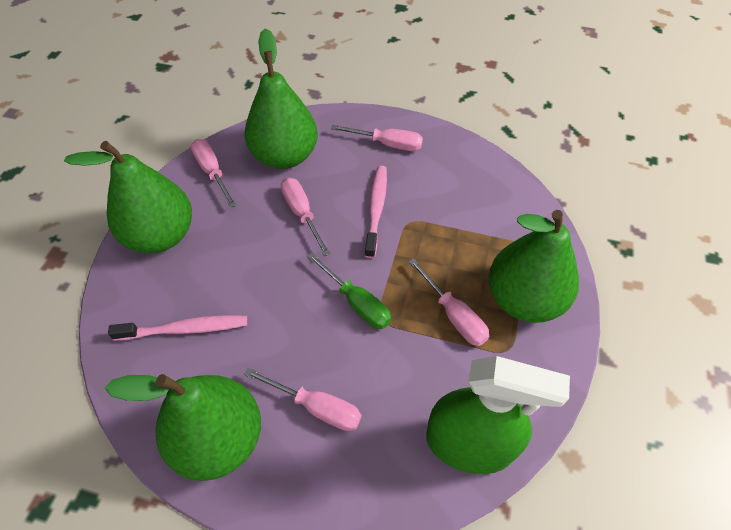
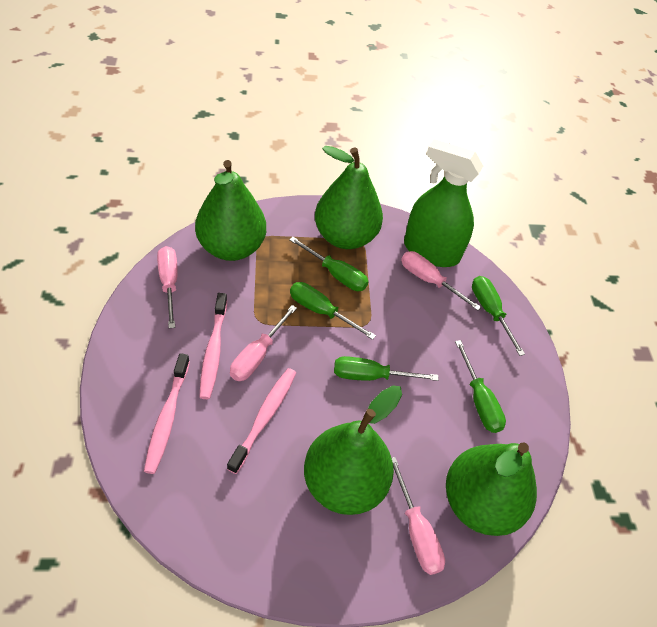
green screwdriver: [307,253,391,329] = 1 -> [289,237,369,291] [290,282,376,340] [334,356,438,381] [455,340,506,433] [472,276,525,356] = 5
pink screwdriver: [191,139,237,208] [244,368,361,431] [281,178,331,256] [331,125,423,151] [408,258,489,346] = 5 -> [157,246,178,328] [230,305,297,381] [392,457,445,575] [401,251,481,311] = 4
pink toothbrush: [108,315,247,341] [365,166,387,258] = 2 -> [144,353,190,474] [200,293,227,399] [227,368,296,474] = 3

